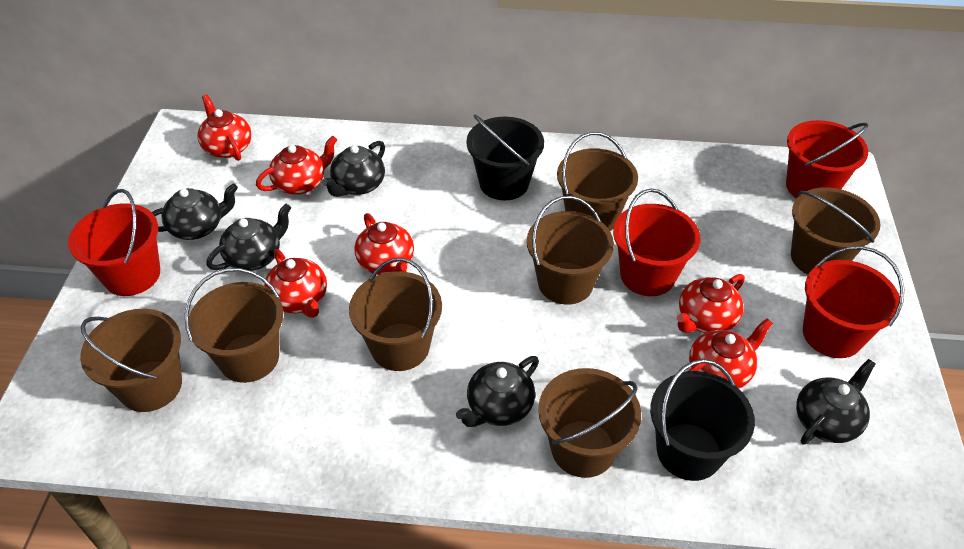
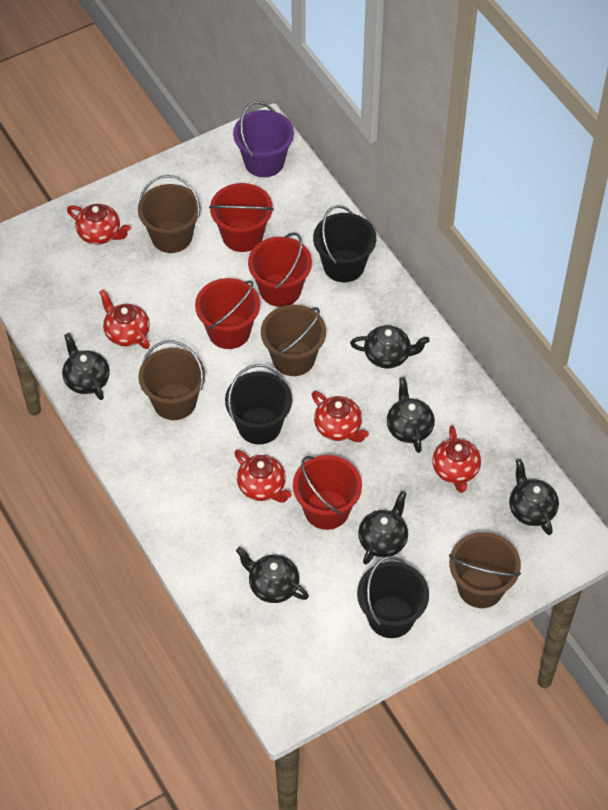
black bucket: [466,114,544,200] [650,359,755,481] = 2 -> [225,364,292,444] [313,205,376,282] [357,556,429,638] = 3
black teapot: [152,183,238,240] [206,204,291,271] [322,141,385,197] [456,356,539,427] [796,359,875,445] = 5 -> [62,333,110,400] [236,547,309,603] [350,325,430,368] [358,491,408,565] [387,377,435,453] [509,459,559,535] = 6
brown bucket: [80,309,182,412] [185,268,283,383] [349,258,442,371] [527,196,614,305] [538,368,641,478] [557,132,638,231] [791,187,880,275] = 7 -> [138,175,200,253] [138,341,205,420] [261,305,326,376] [449,532,521,608] = 4
purple bucket: none = 0 -> [233,101,294,177] = 1
red teapot: [198,95,251,161] [256,136,337,195] [264,249,327,318] [354,213,414,275] [677,274,745,333] [689,318,773,389] = 6 -> [67,204,131,244] [99,289,150,349] [234,450,292,503] [312,391,369,442] [432,425,481,493] = 5

